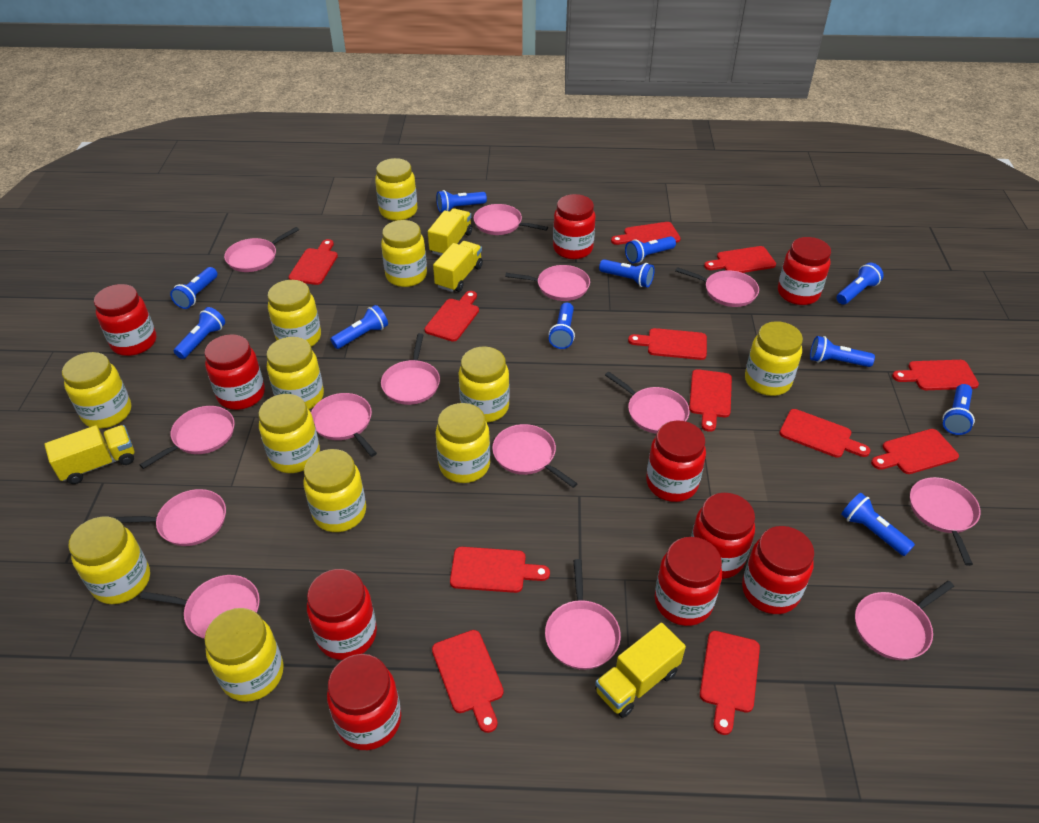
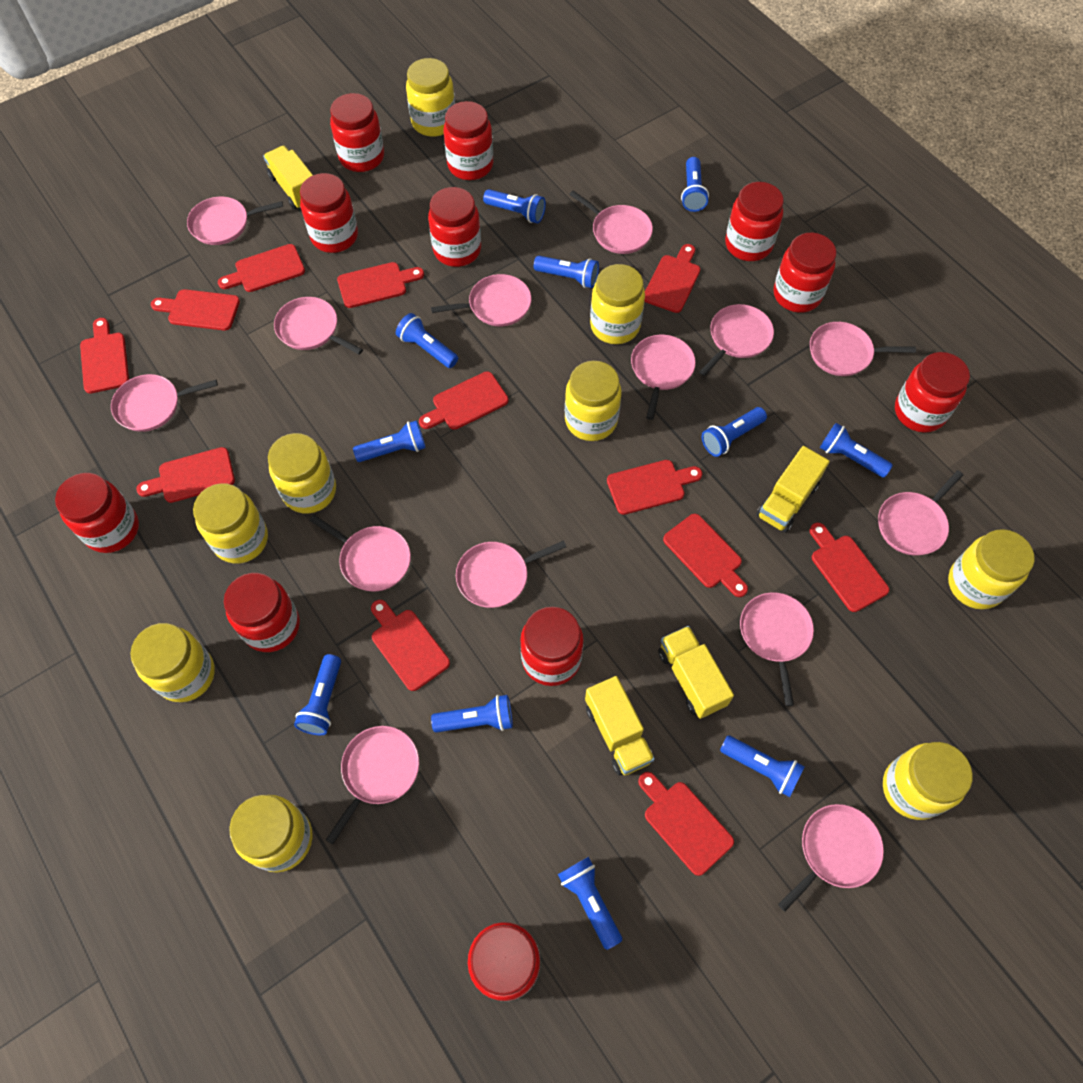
red jar: [94,284,156,356] [204,334,265,410] [307,569,377,660] [327,654,401,750] [553,194,596,259] [646,420,706,502] [655,537,722,626] [691,493,755,579] [742,526,814,614] [778,237,831,305] = 10 -> [55,473,139,553] [224,573,300,652] [300,173,358,253] [330,93,384,172] [428,187,481,267] [443,101,493,180] [468,922,540,1001] [520,607,584,686] [725,182,784,261] [773,233,837,313] [895,352,970,433] = 11
yellow jar: [62,352,131,429] [68,517,150,604] [204,608,284,702] [259,394,320,473] [266,337,324,409] [268,280,321,347] [303,449,366,532] [375,158,418,221] [381,220,427,287] [436,403,490,483] [459,346,510,422] [745,321,803,396] = 12 -> [130,623,215,702] [193,483,268,564] [229,795,313,872] [268,433,336,514] [406,58,455,137] [565,361,622,441] [590,264,645,344] [883,742,973,820] [948,529,1035,609] = 9

